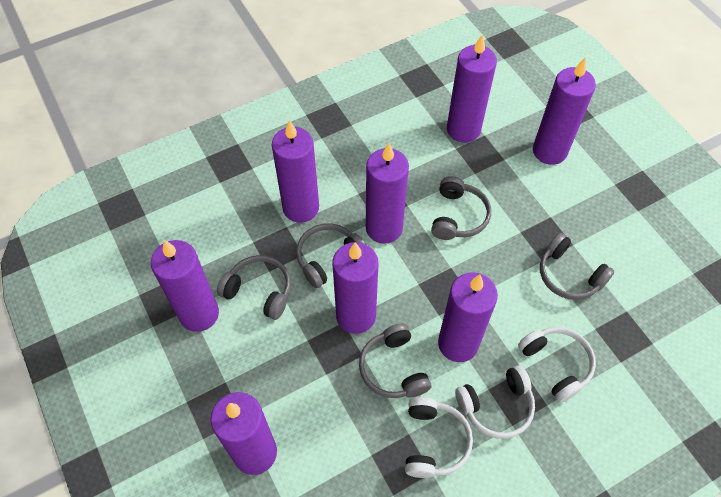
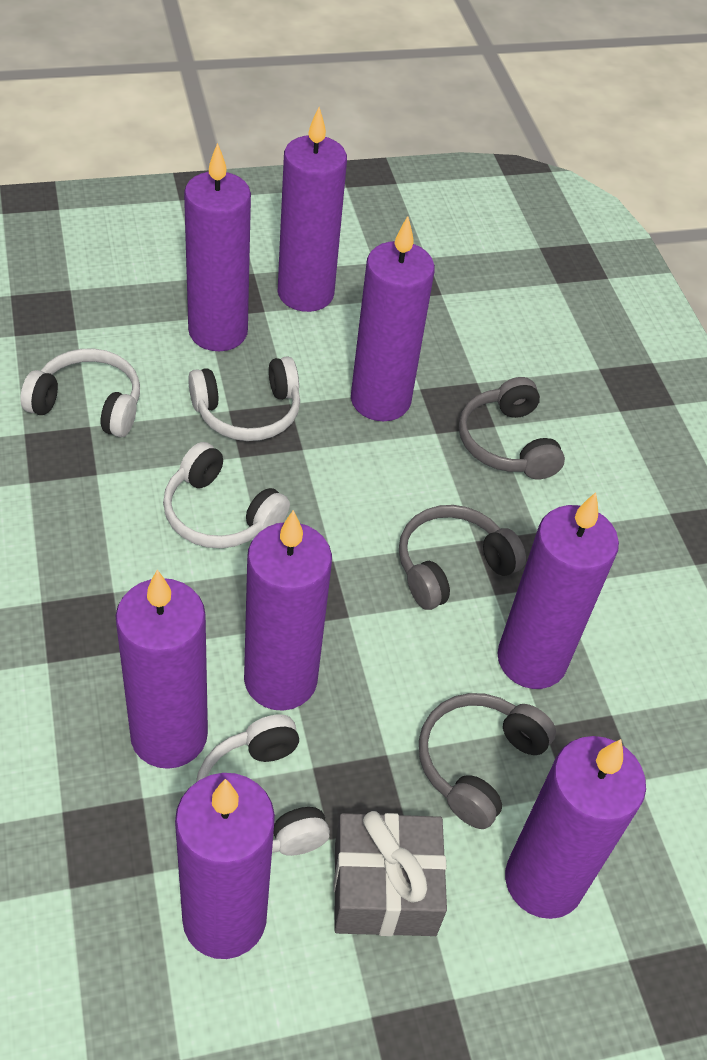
grey gift: none = 0 -> [334,811,447,936] = 1
grey headphones: [217,255,291,320] [296,223,365,288] [359,323,431,398] [431,176,491,240] [540,233,614,300] = 5 -> [399,505,526,610] [419,693,556,829] [459,377,565,479] = 3
white headphones: [405,397,473,478] [455,365,535,439] [518,327,596,403] = 3 -> [20,348,140,437] [163,442,290,549] [188,356,300,441] [196,714,330,856] = 4

